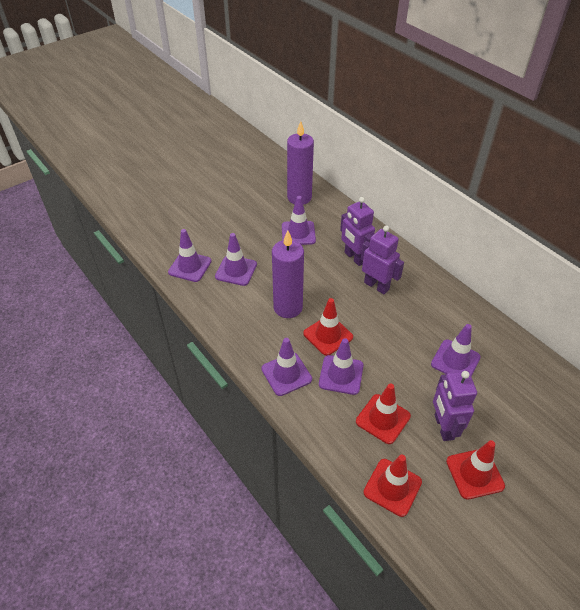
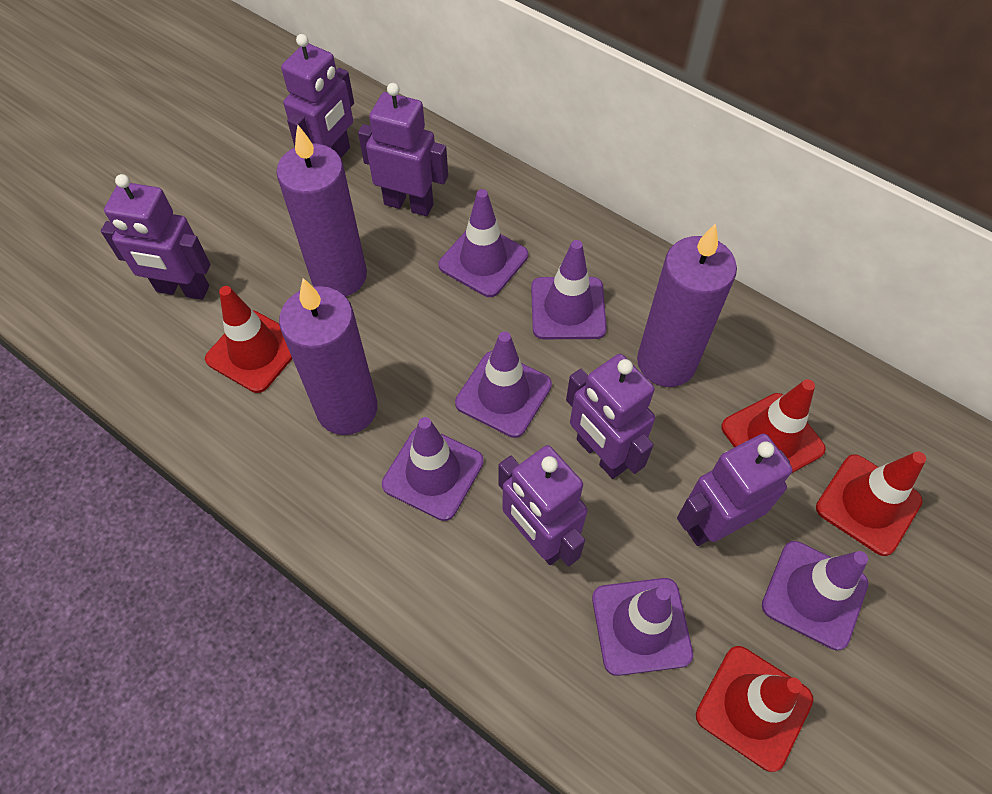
purple candle: [272,230,304,318] [287,121,314,205] = 2 -> [277,125,367,296] [279,278,378,435] [637,223,737,387] = 3
purple robot: [340,197,375,266] [361,226,404,294] [433,371,477,441] = 3 -> [101,174,210,300] [281,34,354,158] [358,83,448,216] [498,445,588,566] [566,354,655,479] [677,433,792,546] = 6

